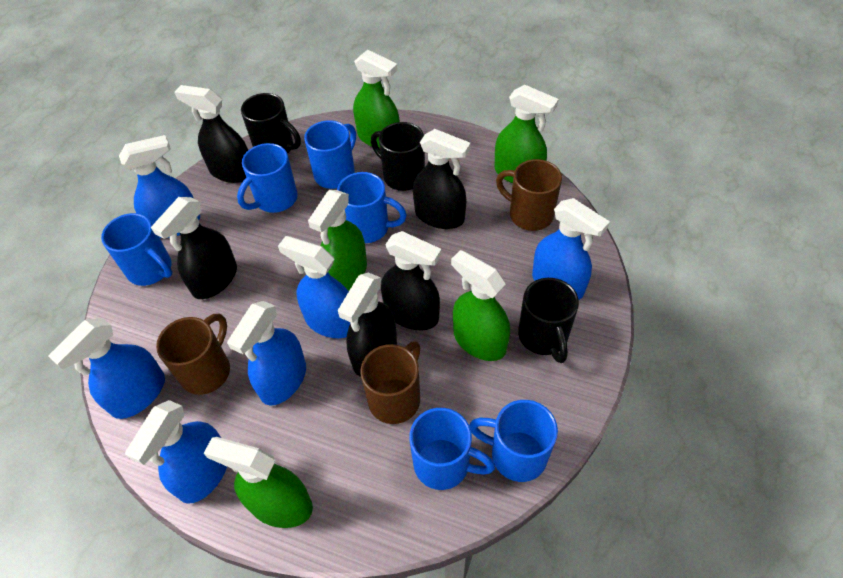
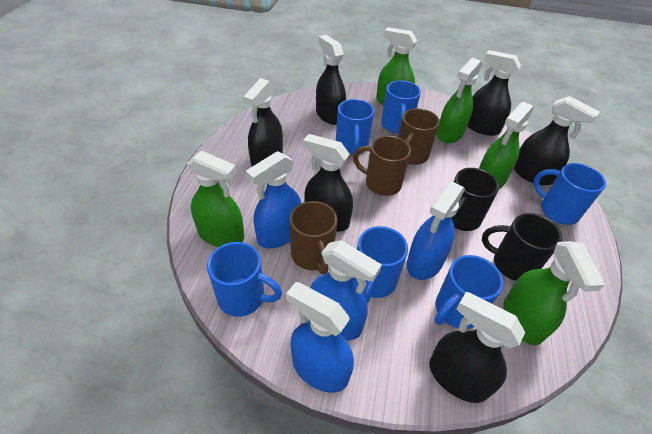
black mug: [241,93,301,154] [371,122,425,191] [518,278,579,363] = 3 -> [451,168,499,231] [482,213,562,281] = 2
black spray bottle: [151,197,237,299] [174,85,248,183] [338,272,397,377] [381,231,441,330] [413,129,471,229] = 5 -> [243,78,283,166] [303,134,353,232] [316,35,346,125] [429,292,525,403] [467,50,521,136] [514,96,600,185] = 6
blue spray bottle: [48,318,165,419] [119,135,200,238] [125,400,227,504] [227,301,306,405] [278,236,350,338] [532,198,610,300] = 6 -> [246,151,301,249] [286,282,354,393] [310,240,382,340] [407,181,465,280] = 4

